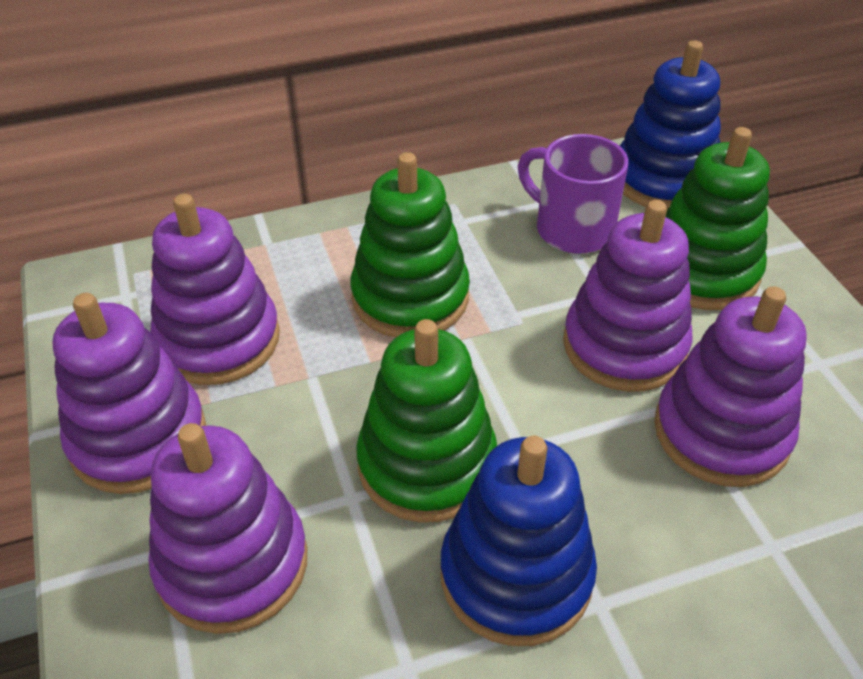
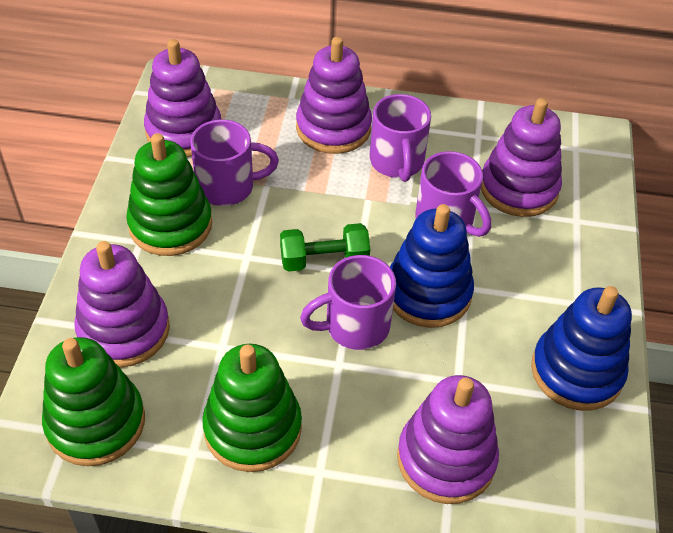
green dumbbell: none = 0 -> [280,223,370,272] = 1
purple mug: [518,134,628,254] = 1 -> [190,120,279,206] [300,255,396,350] [369,94,431,182] [415,151,491,237] = 4

